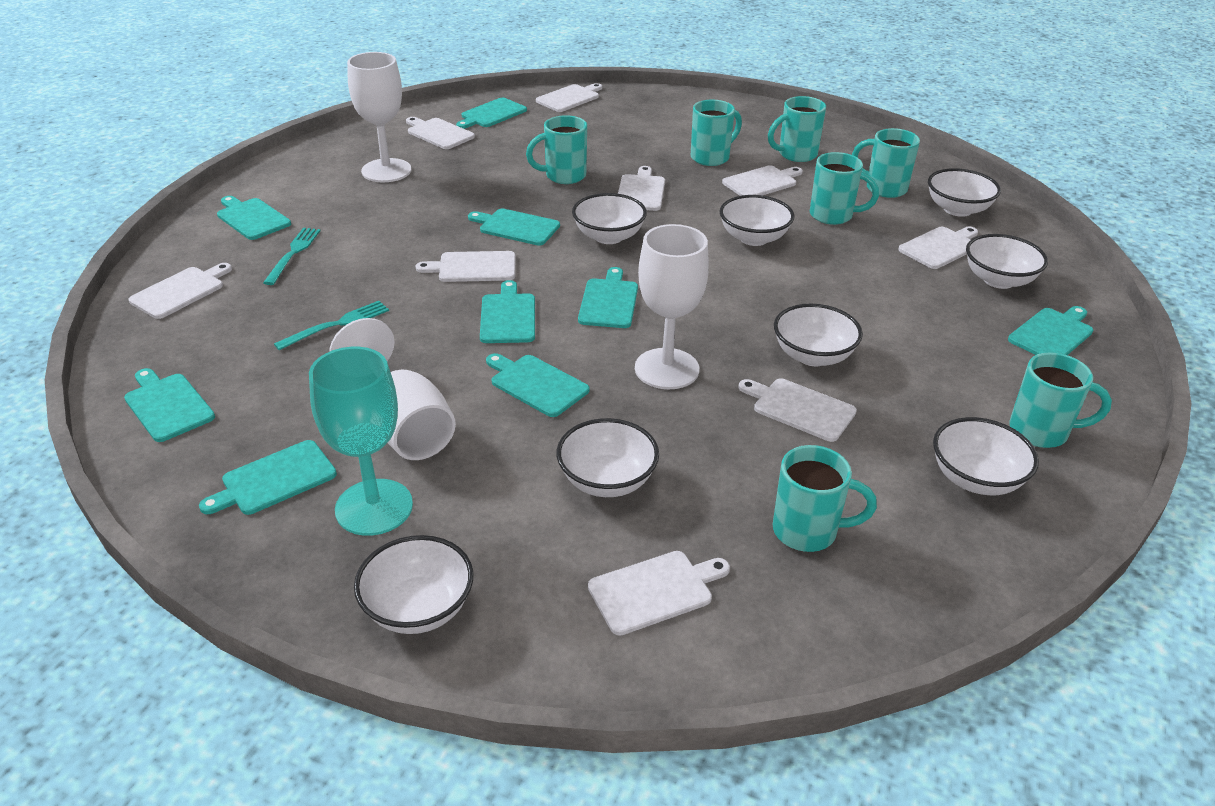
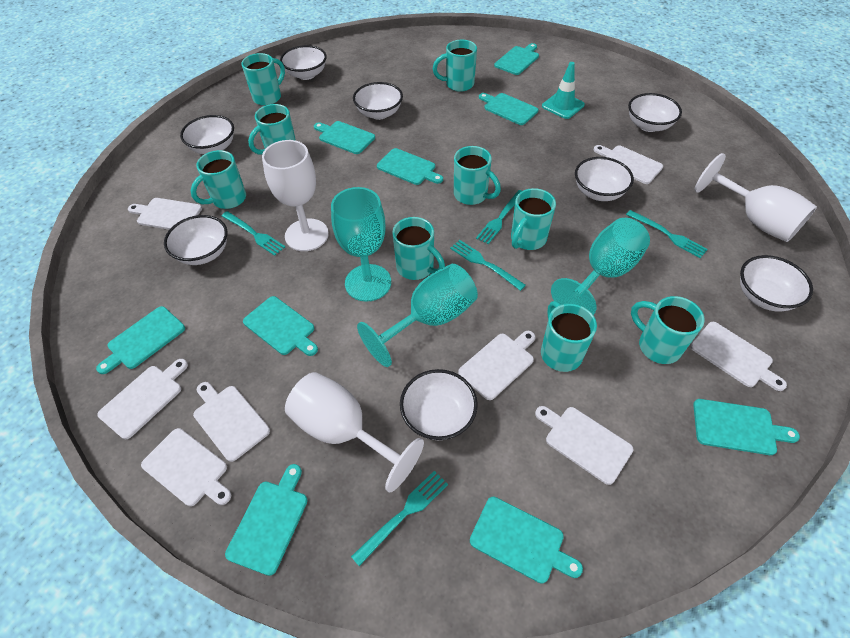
turquoise fork: [263,228,321,285] [274,301,389,350] = 2 -> [222,211,285,256] [351,471,448,566] [450,240,526,291] [476,190,522,244] [626,210,708,258] = 5
turquoise goblet: [309,347,413,536] = 1 -> [331,187,391,302] [357,264,478,367] [551,218,650,315] = 3
turquoise mug: [526,115,587,184] [691,100,742,166] [768,96,826,162] [773,445,877,552] [810,152,879,225] [852,128,920,198] [1009,352,1112,448] = 7 -> [191,150,246,209] [241,53,285,106] [248,104,296,155] [392,217,445,280] [433,40,477,92] [454,146,501,205] [511,188,556,250] [541,301,597,372] [631,296,705,364] = 9
turquoise traffic cone: none = 0 -> [542,62,585,119] = 1
white cutting board: [129,263,232,319] [406,117,475,149] [416,251,515,282] [536,83,602,112] [588,551,730,635] [618,166,665,211] [722,165,803,196] [738,378,857,442] [898,227,978,269] = 9 -> [98,359,188,439] [128,198,202,230] [141,428,231,506] [193,382,270,462] [458,331,536,400] [535,406,633,485] [593,145,663,184] [690,322,787,391] = 8

